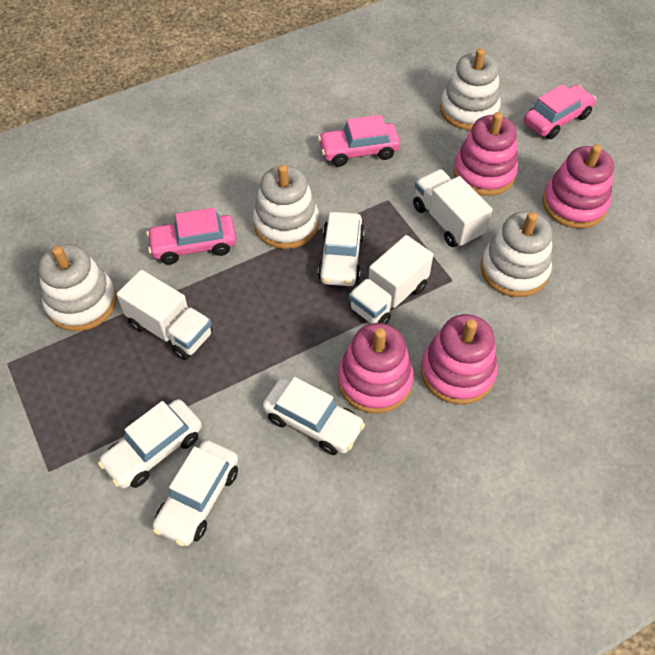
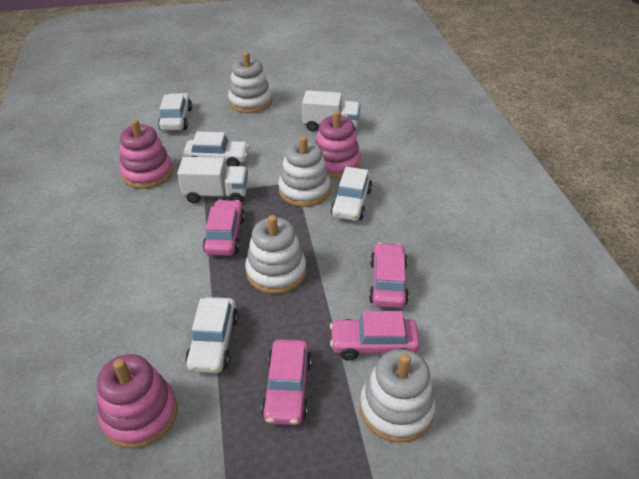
pink car: [146,208,237,264] [318,115,400,167] [524,84,596,139] = 3 -> [203,200,245,256] [261,339,312,425] [330,311,420,361] [369,243,409,308] = 4
pink stacking toy: [338,323,414,413] [421,314,498,405] [453,112,518,196] [542,144,614,229] = 4 -> [97,354,177,449] [120,119,173,189] [315,110,361,179] = 3
white truck: [116,270,212,360] [349,235,433,324] [413,169,492,247] = 3 -> [177,157,248,203] [302,90,361,132] = 2

